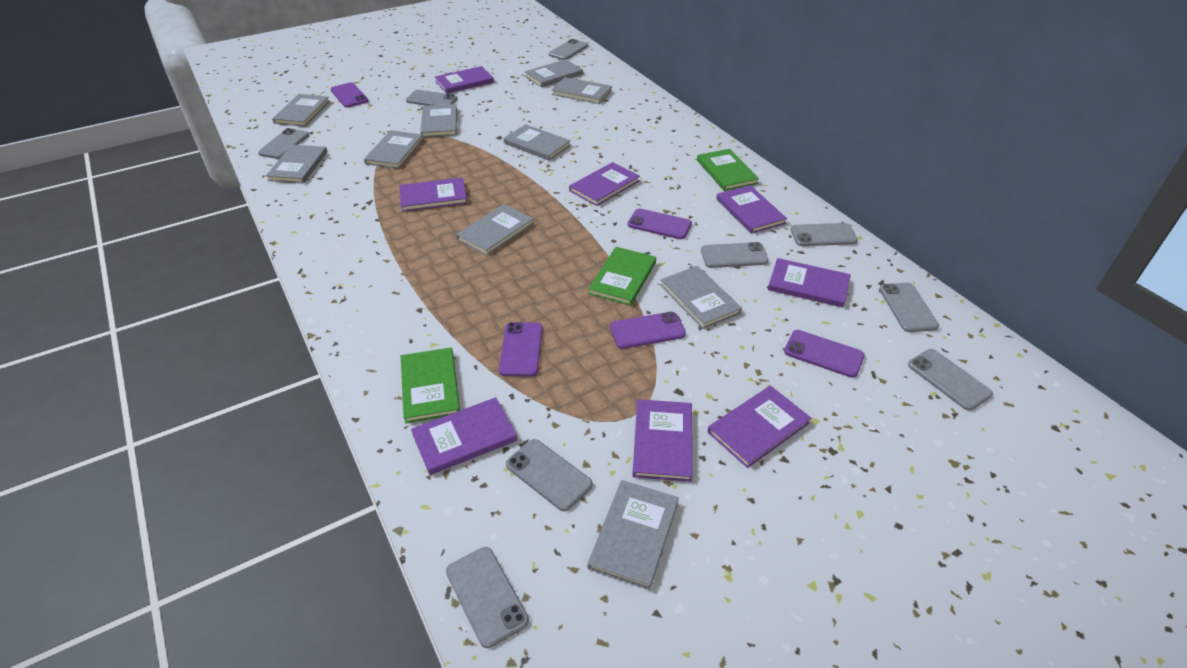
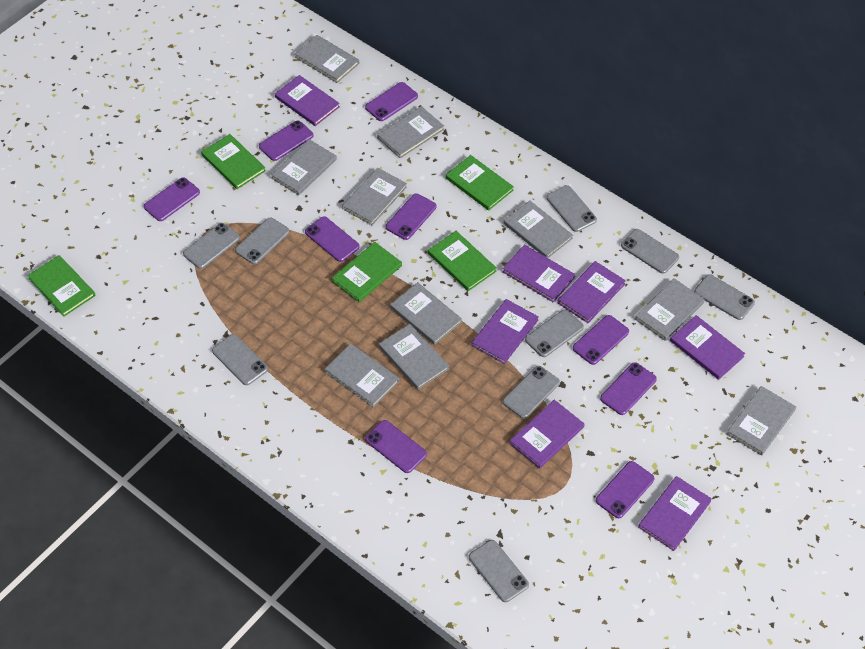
green book: [401,348,460,424] [588,247,656,306] [697,149,759,191] = 3 -> [27,255,96,317] [201,134,266,189] [332,242,402,302] [428,231,497,291] [446,155,514,211] = 5
purple book: [399,177,467,212] [411,397,517,475] [435,66,494,94] [569,162,640,206] [632,399,692,482] [707,386,811,468] [716,185,787,234] [768,258,851,308] = 8 -> [275,75,340,126] [471,299,539,364] [502,245,575,302] [509,400,585,469] [557,261,626,323] [638,476,712,551] [670,315,745,380] = 7
purple phone: [331,82,368,108] [499,322,543,377] [610,312,686,349] [628,208,692,239] [784,330,865,378] = 5 -> [144,177,200,221] [259,120,314,161] [305,216,360,262] [365,82,418,121] [365,420,427,473] [386,193,437,240] [573,315,629,365] [596,461,654,518] [600,362,657,415] = 9

